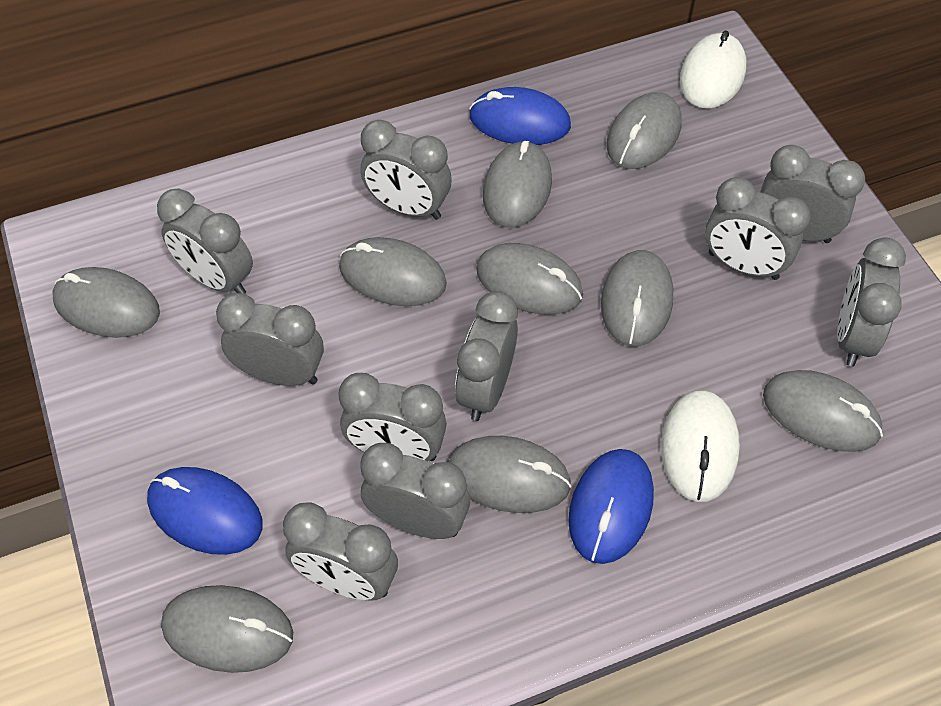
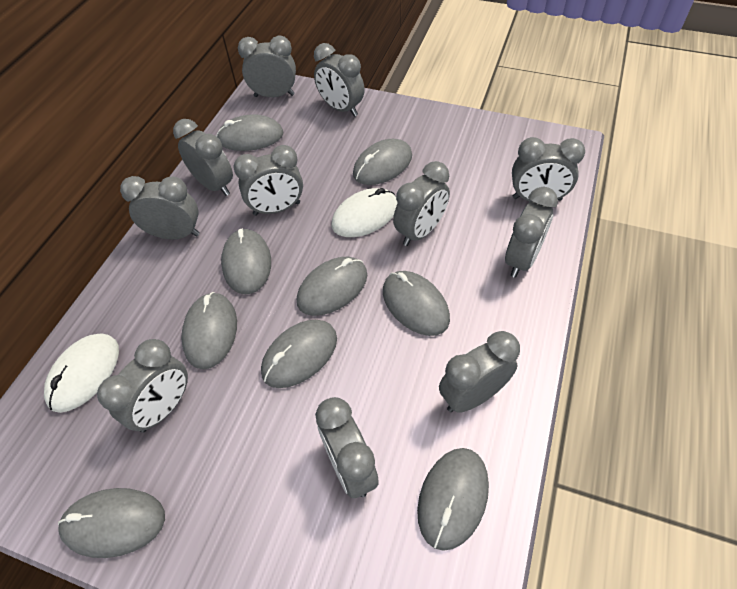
blue mouse: [147,467,262,555] [469,87,571,145] [568,449,654,564] = 3 -> none = 0
grey clock: [157,188,253,294] [216,293,324,386] [283,502,398,601] [338,373,447,461] [360,443,470,539] [361,120,452,220] [455,291,518,421] [705,177,811,280] [760,145,865,243] [837,238,906,367] = 10 -> [97,339,188,432] [120,176,200,239] [173,119,233,196] [234,145,303,216] [238,35,296,97] [314,43,365,117] [315,397,379,498] [393,161,450,246] [439,331,520,413] [505,187,558,278] [512,137,585,201] = 11

